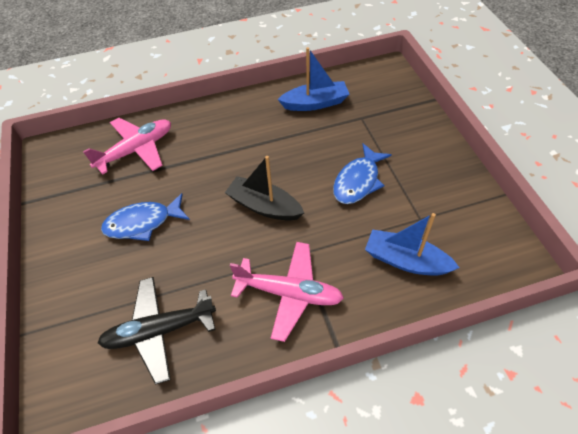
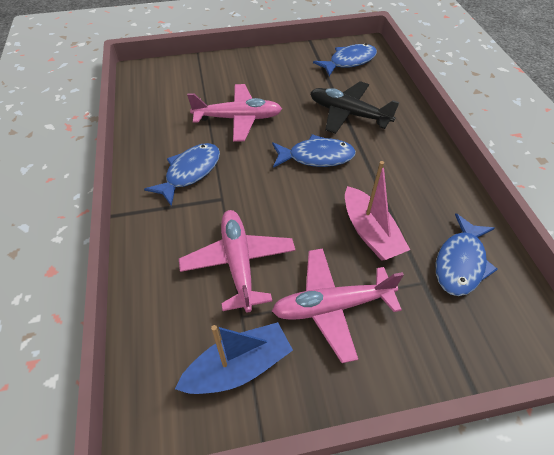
black boat: [225,156,304,221] = 1 -> none = 0
blue boat: [278,47,349,111] [365,213,460,276] = 2 -> [175,322,293,394] = 1
blue fish: [101,193,190,241] [333,143,392,204] = 2 -> [144,143,220,206] [272,134,356,168] [313,44,377,76] [436,213,498,296] = 4
pink boat: none = 0 -> [345,161,410,261] = 1
pink plane: [83,118,171,175] [230,242,344,342] = 2 -> [179,210,295,312] [187,84,282,142] [272,248,404,363] = 3

